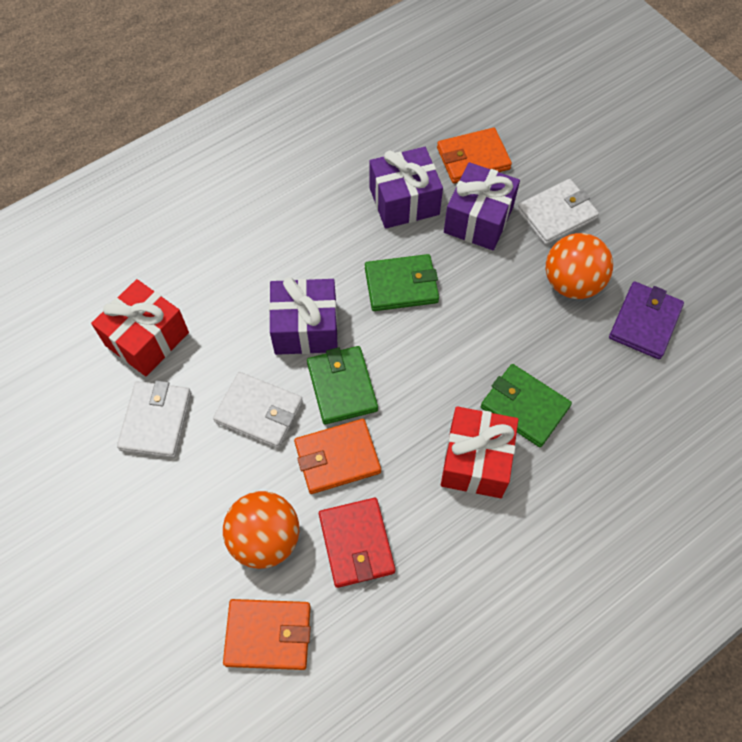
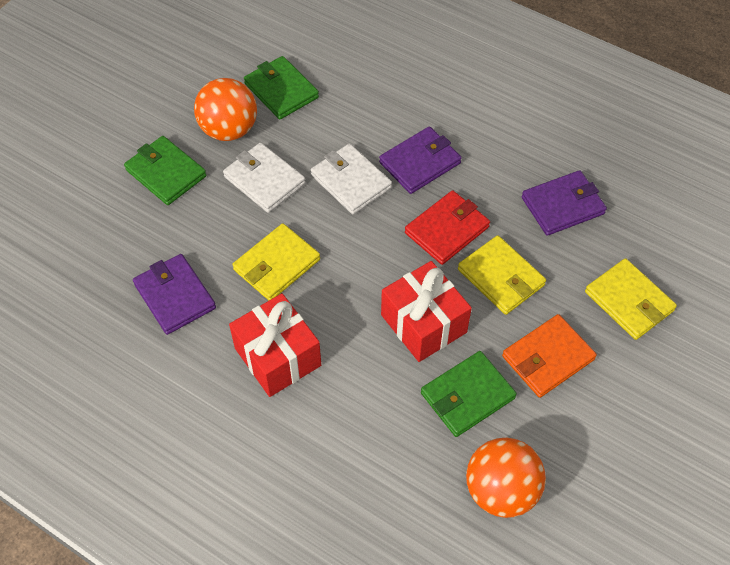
orange wallet: [223,599,311,670] [294,419,381,494] [437,128,512,184] = 3 -> [502,314,597,398] = 1
purple gift: [269,277,338,355] [369,147,443,229] [444,162,520,250] = 3 -> none = 0
purple wallet: [609,282,684,359] = 1 -> [133,254,216,335] [379,127,461,194] [522,170,607,236] = 3
white wallet: [117,380,191,458] [213,372,303,448] [517,179,599,245] = 3 -> [223,143,306,213] [311,144,392,214] = 2
yellow wallet: none = 0 -> [232,223,320,300] [458,235,546,315] [585,258,677,340] = 3

